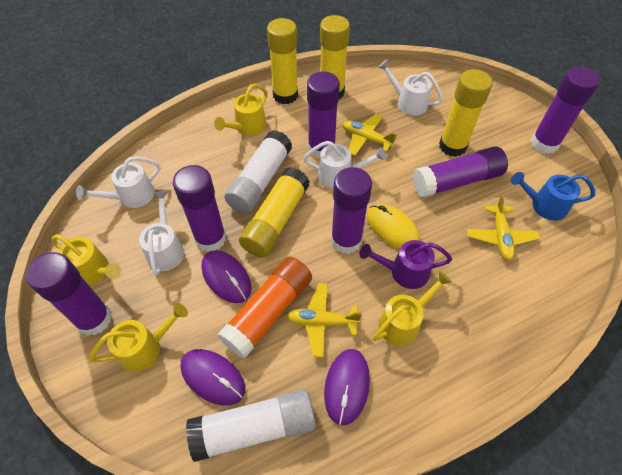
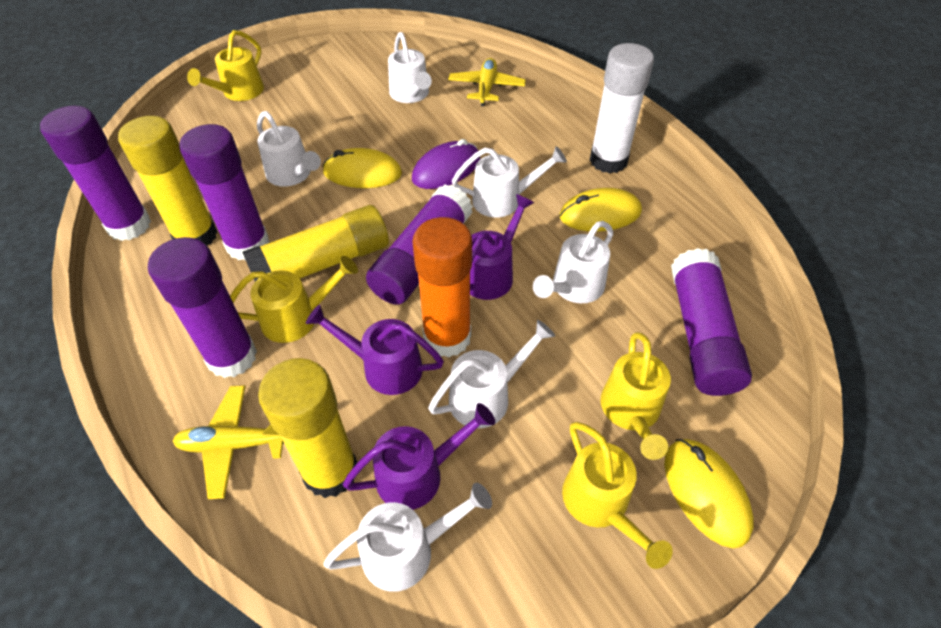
blue watering can: [511,172,595,221] = 1 -> none = 0
purple glue stick: [26,252,112,335] [173,165,226,252] [307,72,340,158] [331,167,372,254] [413,147,508,198] [531,66,600,154] = 6 -> [40,106,151,241] [148,237,257,378] [179,124,270,260] [366,184,473,305] [671,248,752,396] = 5
purple mouse: [180,349,245,406] [201,250,251,303] [324,349,370,425] = 3 -> [412,139,480,189] = 1
purple watering can: [359,240,452,289] = 1 -> [306,305,444,395] [343,403,495,510] [470,194,534,300] = 3
white glue stick: [186,389,316,462] [224,130,292,214] = 2 -> [590,43,654,173] = 1
white watering can: [76,157,161,208] [139,191,184,275] [303,141,387,188] [378,60,443,116] = 4 -> [257,111,321,187] [323,483,492,592] [388,32,432,103] [428,320,555,428] [452,146,567,218] [533,221,614,303] = 6
yellow glue stick: [239,167,310,257] [267,18,298,104] [320,15,350,99] [439,69,493,157] = 4 -> [118,116,217,245] [242,205,389,282] [258,358,357,498] = 3
yellow mouse: [367,204,420,249] = 1 -> [322,148,402,188] [560,188,642,232] [664,439,753,548] = 3
yellow plane: [287,283,362,358] [342,114,397,156] [467,195,540,260] = 3 -> [173,385,284,499] [448,58,526,106] = 2

